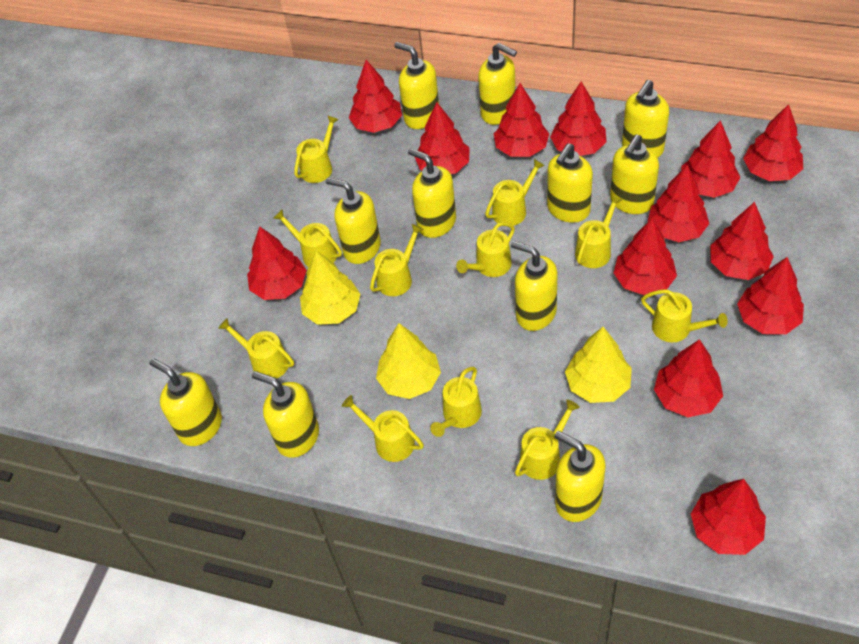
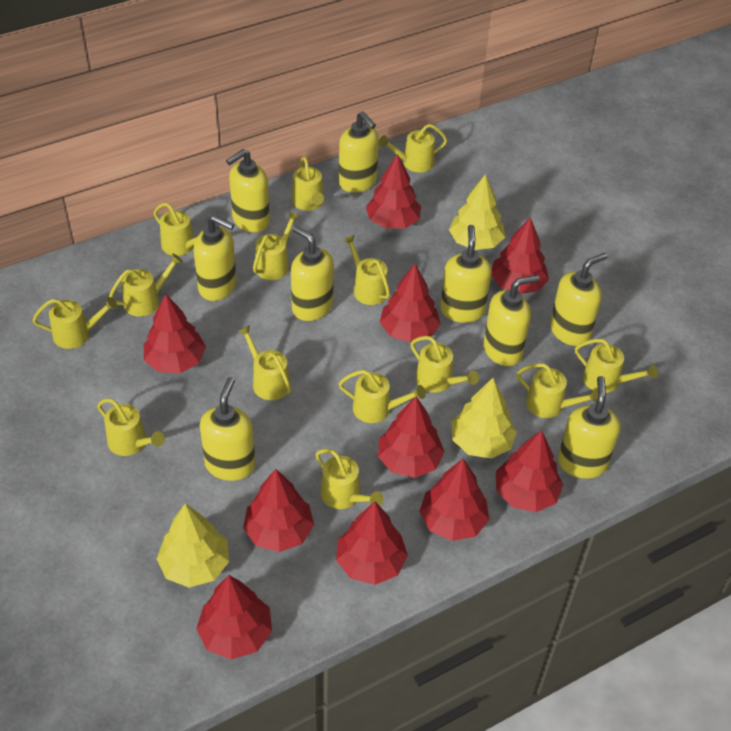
red tree: [247,226,306,300] [349,60,402,133] [415,102,470,174] [494,83,549,157] [550,81,606,156] [614,218,677,295] [648,165,709,242] [654,339,723,417] [681,120,740,198] [691,479,766,555] [710,202,774,280] [737,257,804,334] [743,104,803,181] = 13 -> [144,294,206,373] [196,575,272,660] [243,469,314,552] [336,501,408,585] [366,154,421,229] [378,396,445,478] [380,264,441,343] [419,459,489,541] [491,217,549,294] [496,430,563,512] = 10
yellow soap dispenser: [149,358,222,446] [252,371,319,458] [326,178,381,264] [394,42,439,129] [408,148,456,238] [478,43,517,125] [511,241,558,331] [547,143,593,223] [554,431,606,522] [610,135,659,214] [622,80,669,158] = 11 -> [193,215,237,301] [200,377,256,481] [226,149,270,233] [291,225,334,321] [339,112,379,193] [440,225,492,323] [484,275,540,366] [550,253,608,346] [558,376,621,479] = 9
yellow watering can: [218,318,294,379] [274,210,342,267] [294,115,339,183] [342,395,424,462] [370,224,424,296] [430,367,482,437] [456,222,515,277] [485,159,545,226] [515,399,580,480] [575,195,622,268] [641,290,728,342] = 11 -> [32,297,118,349] [97,398,165,456] [109,253,183,317] [154,203,204,256] [238,325,291,400] [253,211,300,280] [292,156,324,211] [315,449,383,509] [338,370,426,423] [343,235,390,305] [379,124,447,172] [411,336,479,393] [517,363,598,418] [575,339,658,393] = 14

